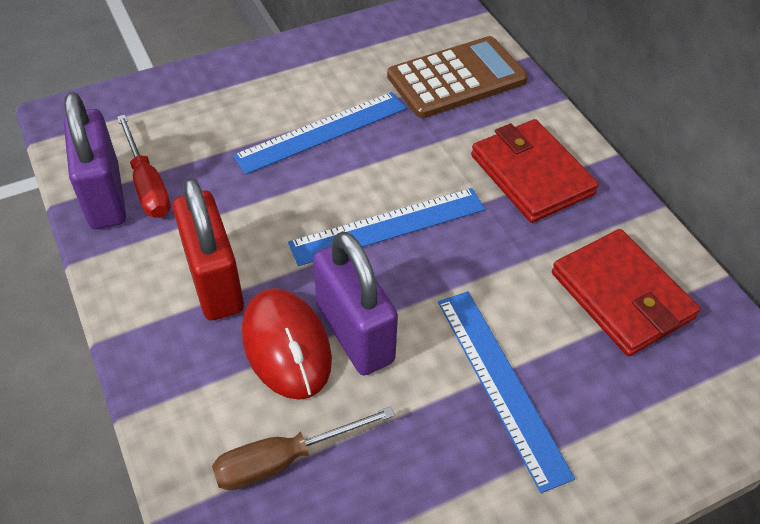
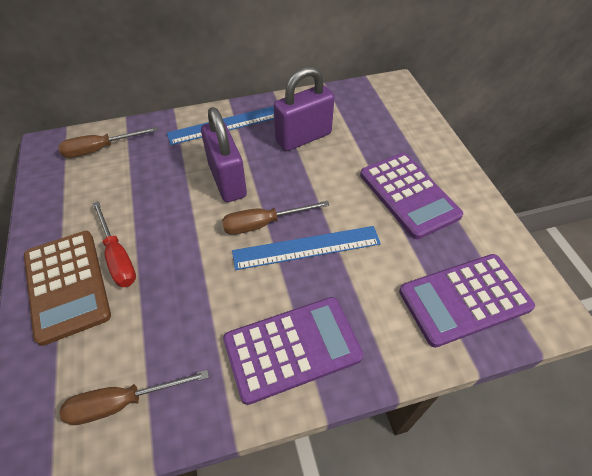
blue ruler: [233,92,407,174] [288,188,485,266] [438,291,575,493] = 3 -> [167,106,274,145] [232,226,381,270] = 2
brown screwdriver: [212,406,395,490] = 1 -> [58,127,158,158] [59,370,209,425] [222,201,330,235] = 3
purple calculator: none = 0 -> [223,297,363,405] [360,153,463,240] [399,254,535,348] = 3
red mouse: [242,288,332,400] = 1 -> none = 0
red padlock: [172,178,244,321] = 1 -> none = 0
red wallet: [471,119,599,223] [552,229,700,356] = 2 -> none = 0

